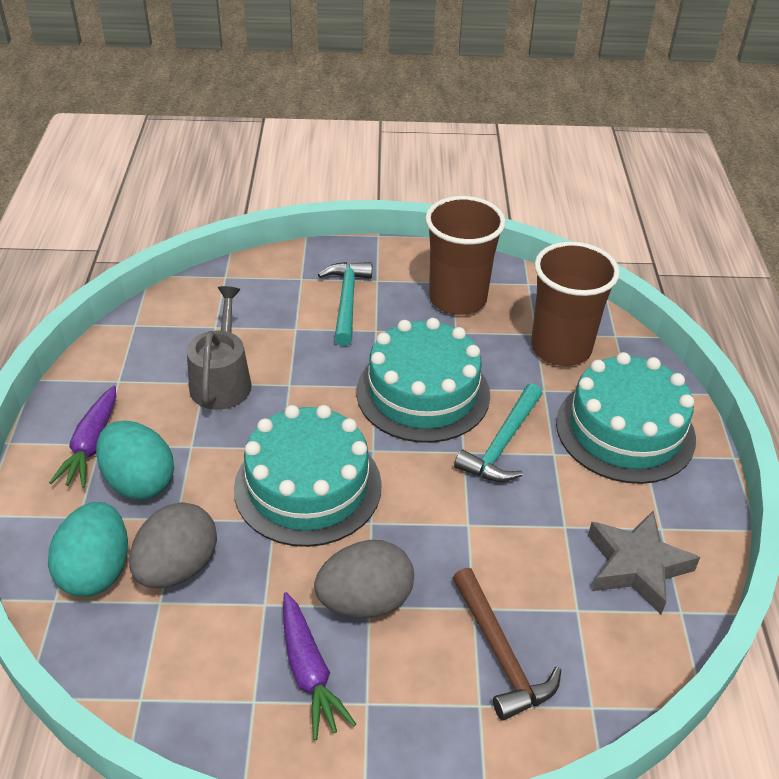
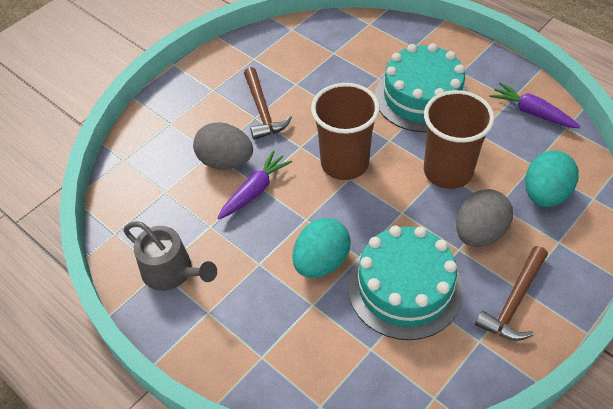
brown hammer: [453,568,561,721] = 1 -> [244,67,292,140] [475,246,548,341] = 2
grey star: [588,511,700,615] = 1 -> none = 0
turquoise cake: [234,405,382,547] [357,318,490,443] [556,352,696,484] = 3 -> [348,225,463,340] [375,43,469,132] = 2
turquoise hammer: [318,262,372,346] [454,384,542,482] = 2 -> none = 0

